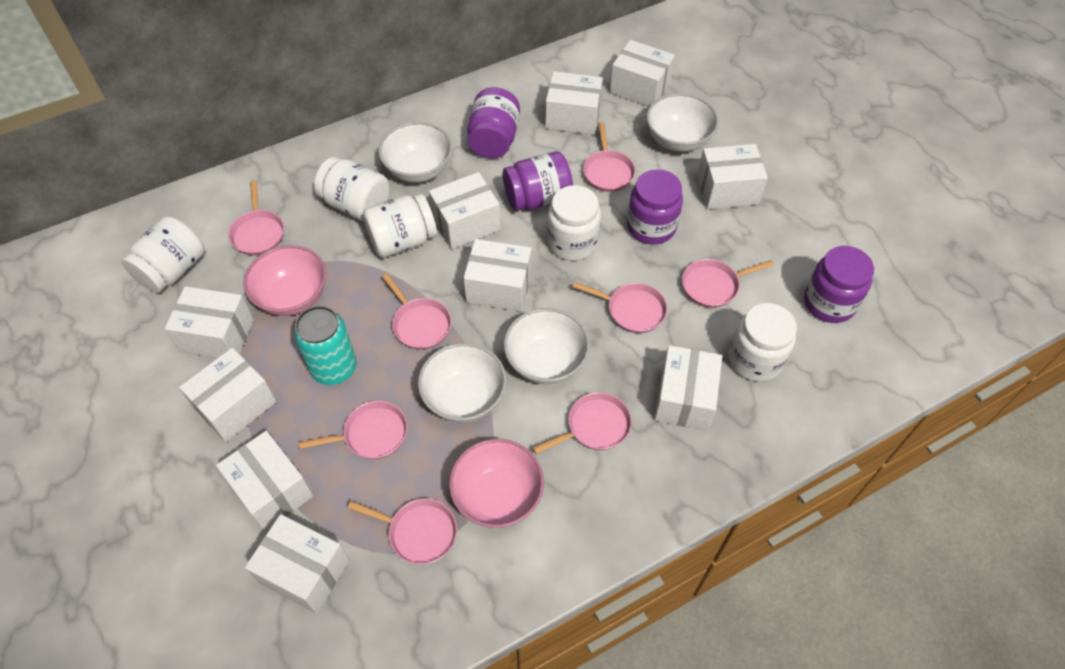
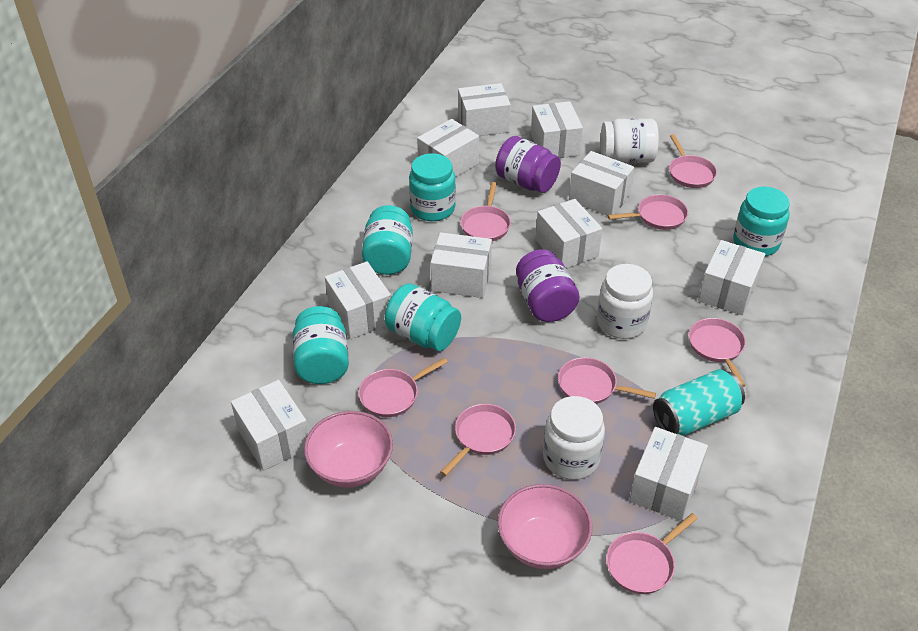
purple jar: [467,87,520,159] [503,151,573,211] [627,169,683,244] [804,246,874,323] = 4 -> [495,136,561,193] [516,249,580,322] = 2
turquoise jar: none = 0 -> [292,306,349,384] [362,205,413,275] [385,284,461,351] [409,153,456,221] [733,187,790,256] = 5
white bowl: [378,122,452,183] [418,343,506,422] [504,308,590,384] [647,93,719,152] = 4 -> none = 0
white jar: [121,216,205,293] [314,157,390,221] [363,194,437,258] [547,185,601,261] [729,303,797,382] = 5 -> [543,396,605,480] [597,264,653,339] [600,118,659,163] = 3

